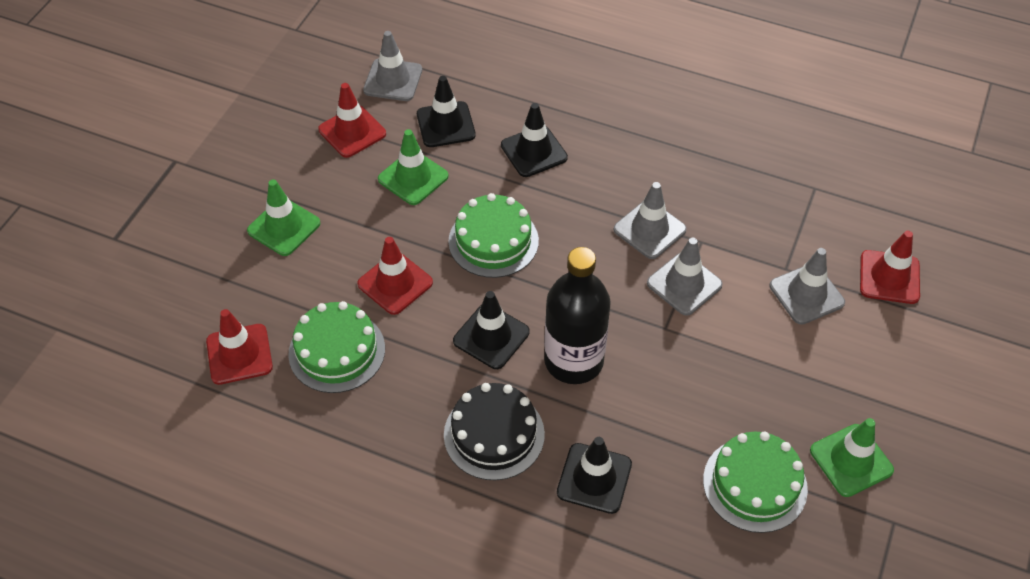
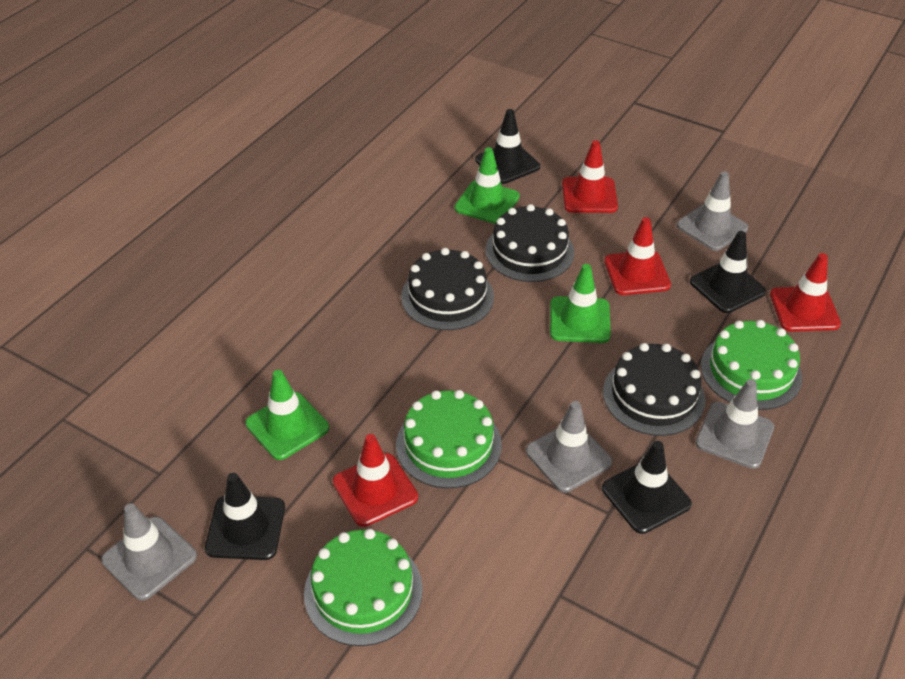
black bottle: [544,247,611,384] = 1 -> none = 0
black cake: [444,383,545,480] = 1 -> [401,248,494,330] [485,204,574,282] [603,343,705,436] = 3

